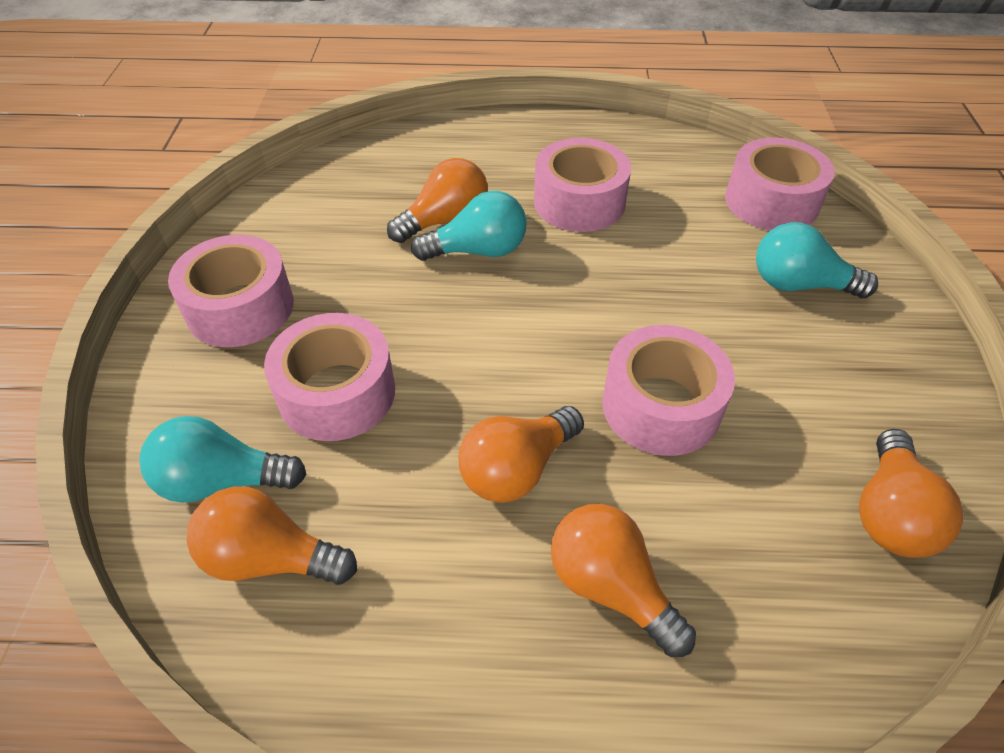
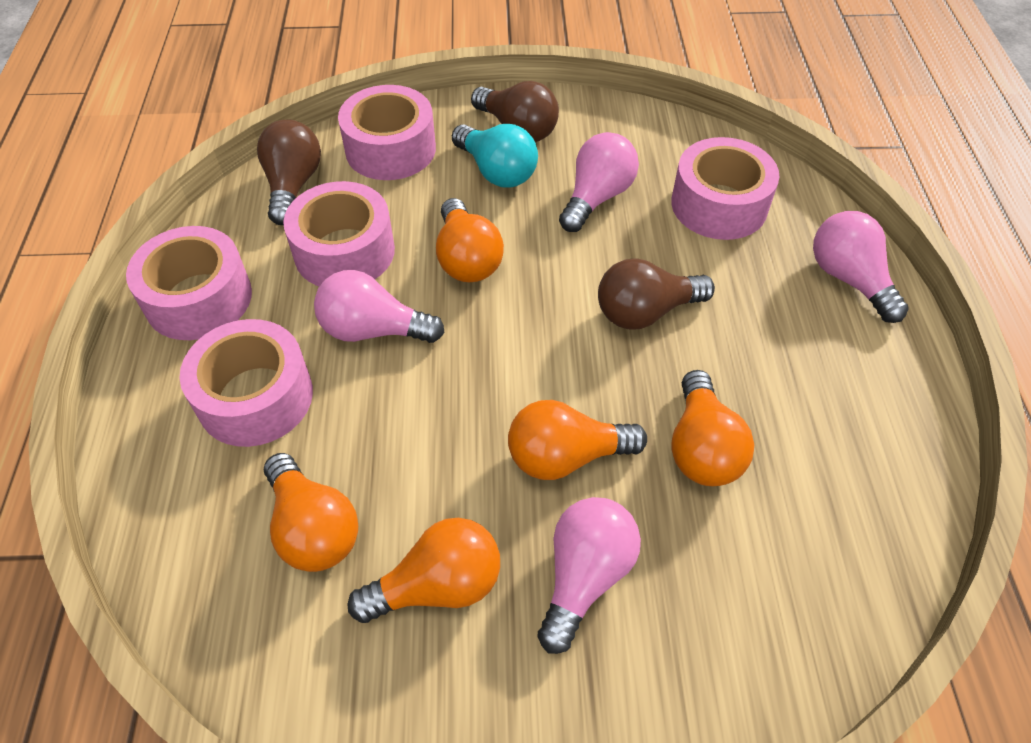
brown light bulb: none = 0 -> [257,119,321,225] [471,81,559,142] [598,258,715,330] = 3
pink light bulb: none = 0 -> [314,270,445,343] [537,497,641,654] [559,132,639,232] [813,211,909,323] = 4
turquoise light bulb: [139,416,306,503] [411,191,527,261] [756,222,878,298] = 3 -> [452,124,538,188] = 1

